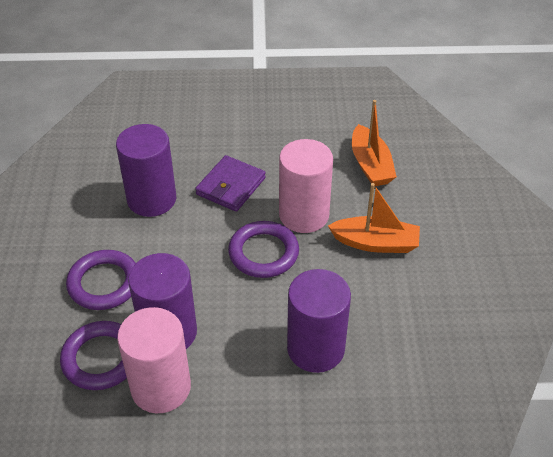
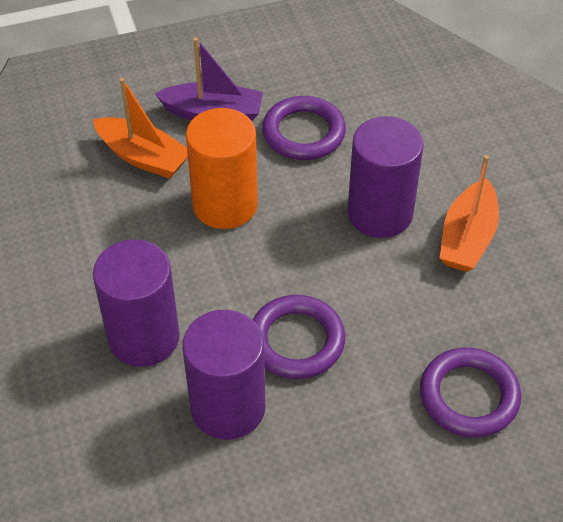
orange cylinder: none = 0 -> [186,108,258,229] = 1
pink cylinder: [117,307,191,413] [279,139,333,233] = 2 -> none = 0
purple boat: none = 0 -> [155,38,263,121] = 1
purple wallet: [195,155,266,212] = 1 -> none = 0

